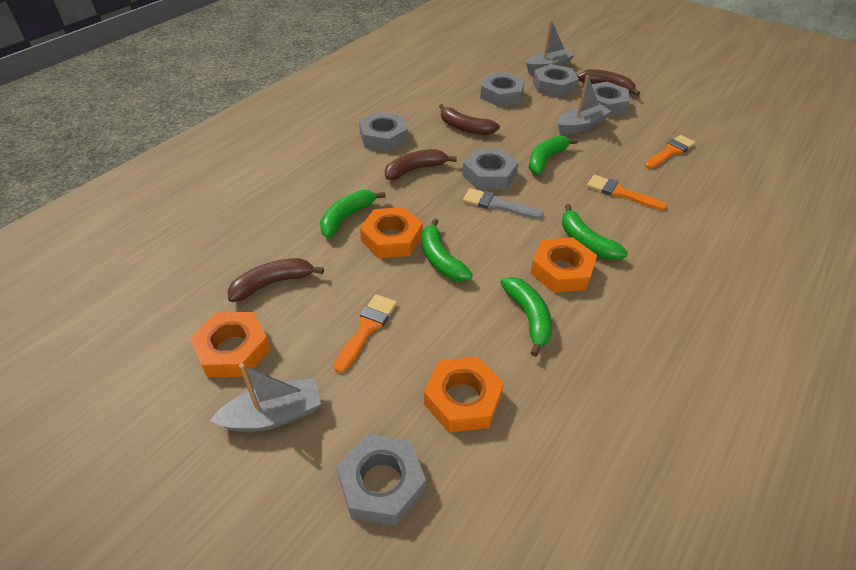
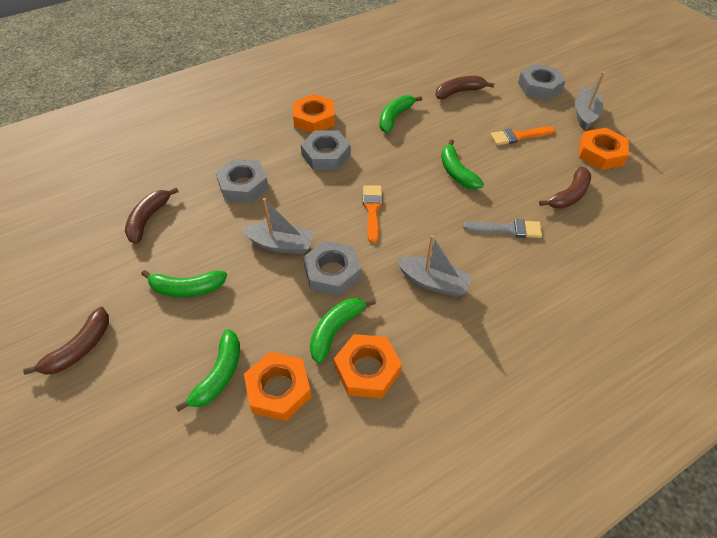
grey nut: [337,434,426,526] [359,112,408,152] [462,149,518,190] [480,73,525,107] [533,64,579,98] [592,82,630,117] = 6 -> [216,159,269,203] [300,130,351,170] [303,241,361,296] [518,64,566,100] = 4
orange brush: [334,294,397,373] [587,175,667,211] [644,135,696,169] = 3 -> [363,185,383,243] [490,126,556,145] = 2

